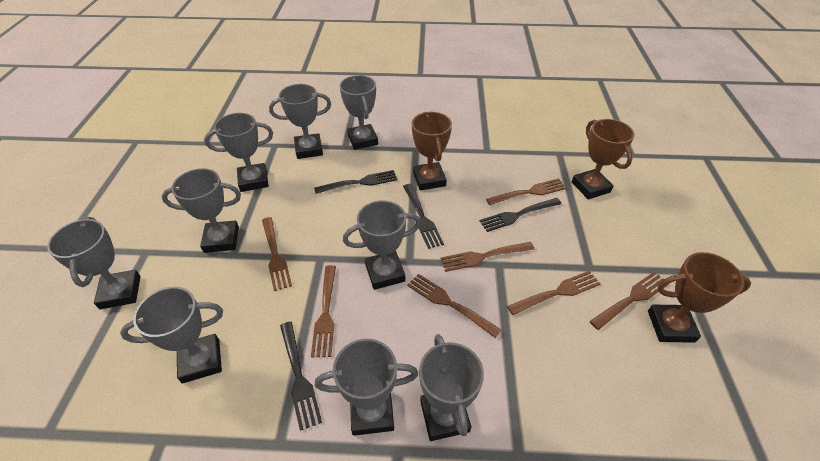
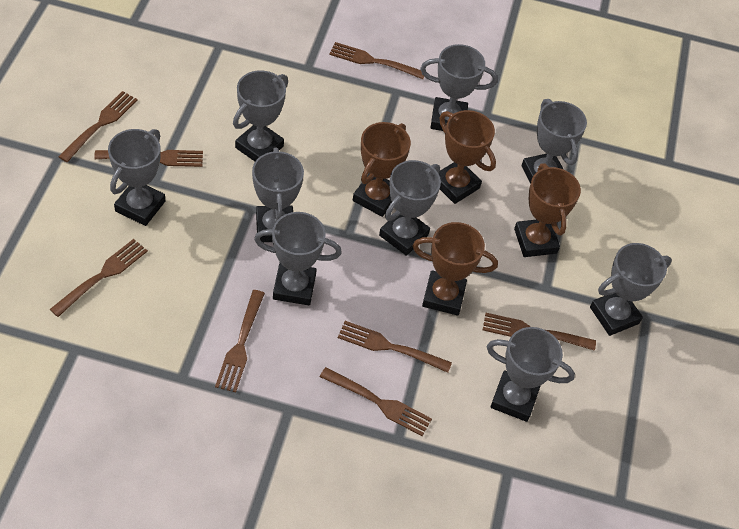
black fork: [280,322,322,431] [314,170,398,194] [403,184,444,249] [479,198,562,232] = 4 -> none = 0
brown fork: [262,217,292,291] [311,265,336,357] [407,274,501,338] [440,242,534,272] [486,178,567,205] [507,271,600,315] [589,272,669,330] = 7 -> [50,239,148,317] [58,91,137,162] [94,150,203,167] [215,290,265,392] [320,367,432,436] [329,42,424,79] [338,321,452,373] [483,313,596,351] = 8
brown trophy: [412,112,452,190] [572,119,635,199] [648,252,751,343] = 3 -> [353,122,411,217] [413,222,498,316] [439,110,496,204] [514,163,581,257] = 4

